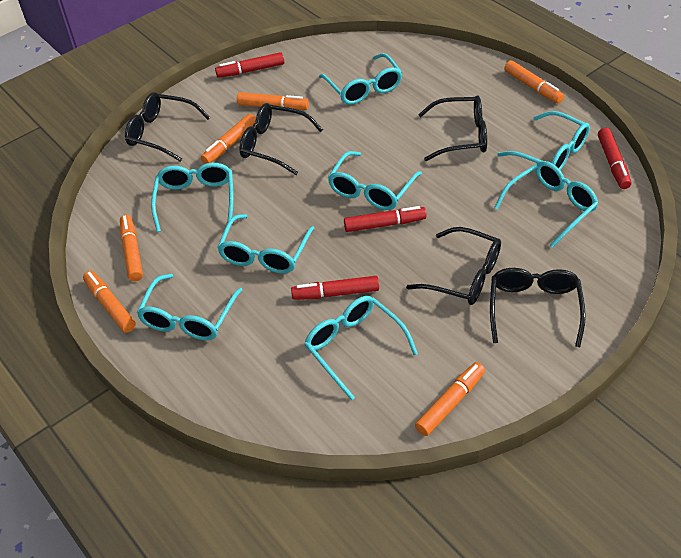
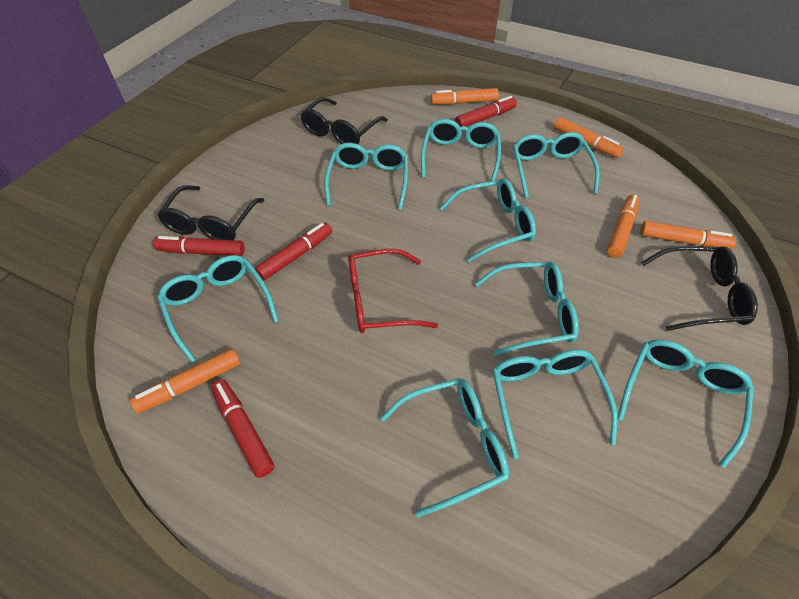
black glasses: [125,92,210,162] [239,103,323,175] [406,227,501,305] [418,95,487,161] [490,268,586,347] = 5 -> [158,185,264,240] [300,97,388,144] [641,246,758,331] = 3
orange marker: [83,271,136,333] [120,215,143,281] [201,114,256,164] [237,92,309,110] [415,362,485,436] [504,60,564,103] = 6 -> [130,348,241,413] [431,88,499,105] [554,117,624,158] [607,194,640,258] [640,221,736,249] = 5
red glasses: none = 0 -> [348,249,438,333] = 1
turquoise glasses: [137,274,242,340] [151,163,234,232] [217,214,314,274] [304,296,418,400] [319,53,403,105] [328,151,422,210] [494,161,598,248] [498,111,590,170] = 8 -> [157,255,279,363] [324,143,408,210] [380,378,509,518] [421,119,501,181] [440,178,536,262] [475,261,579,356] [493,349,618,459] [513,132,600,198] [618,339,754,468] = 9

